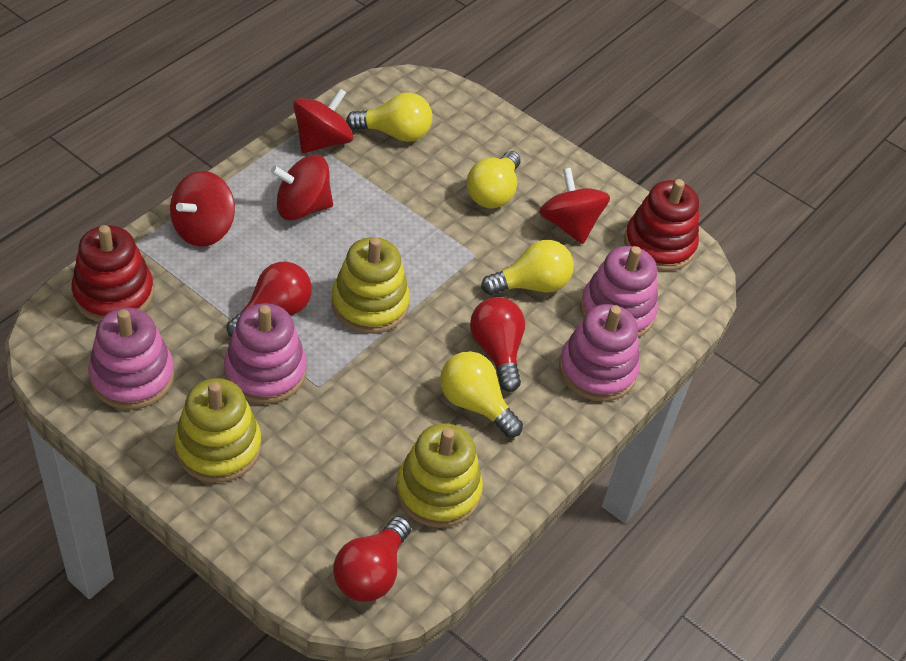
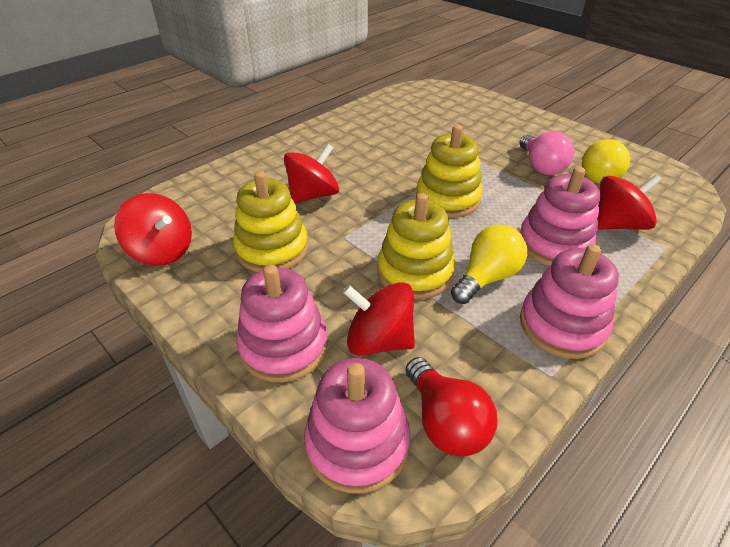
pink light bulb: none = 0 -> [519,131,574,175] = 1
red light bulb: [227,261,312,337] [333,516,411,602] [470,297,525,392] = 3 -> [405,357,498,457] = 1
red stacking toy: [71,225,154,322] [624,179,699,271] = 2 -> none = 0
yellow light bulb: [346,92,432,142] [440,351,523,437] [467,151,521,208] [481,240,574,295] = 4 -> [451,225,527,304] [582,139,630,184] = 2

